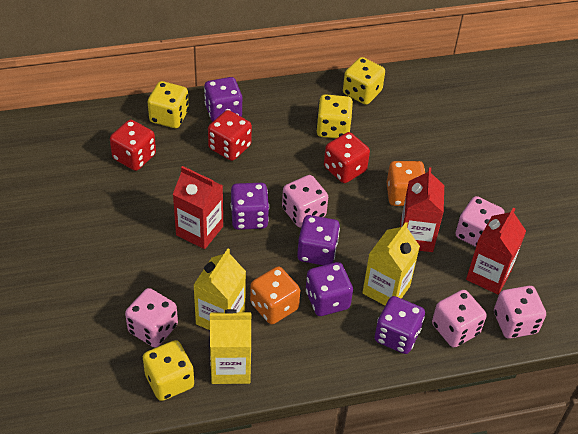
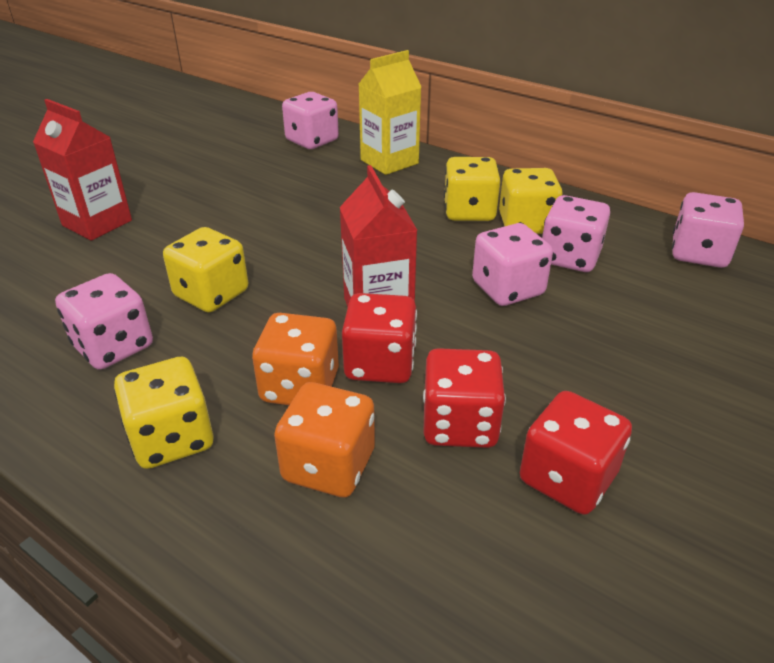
purple dice: [204,77,242,122] [231,183,269,230] [297,215,340,265] [306,262,353,316] [374,296,425,354] = 5 -> none = 0
red carton: [173,166,223,249] [400,167,444,252] [466,207,526,295] = 3 -> [33,99,132,241] [340,165,417,307] = 2
yellow carton: [193,249,246,330] [210,309,251,384] [362,222,420,305] = 3 -> [359,50,421,175] = 1

